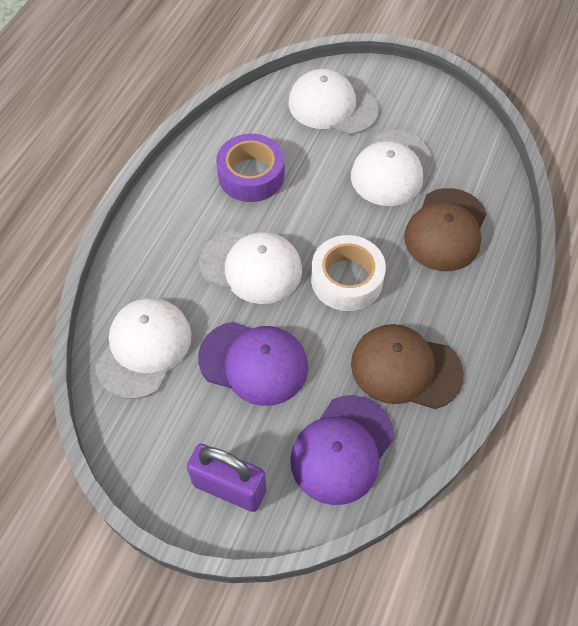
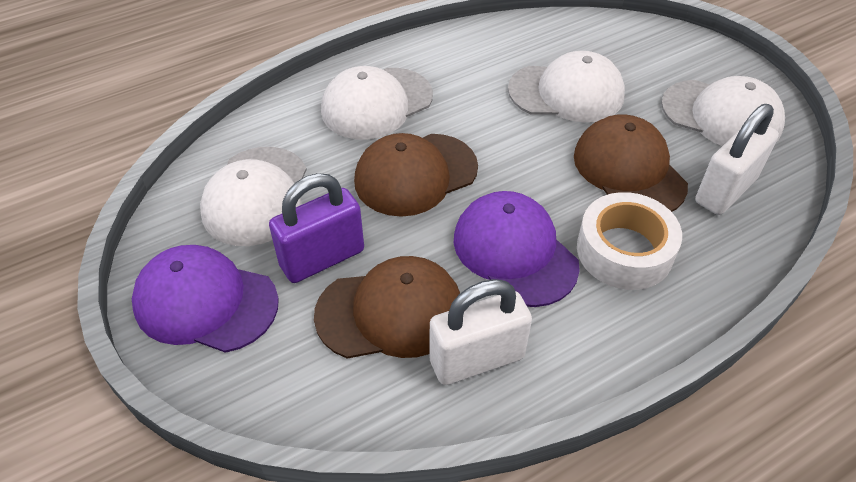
brown cap: [351,324,464,409] [404,188,487,271] = 2 -> [314,256,460,359] [354,133,478,217] [574,115,688,212] = 3
purple tape: [216,134,284,202] = 1 -> none = 0
white padlock: none = 0 -> [430,279,532,385] [695,104,779,215] = 2

